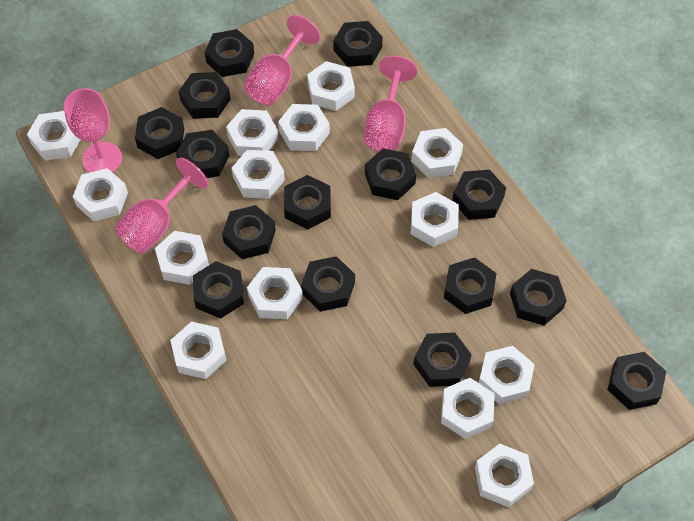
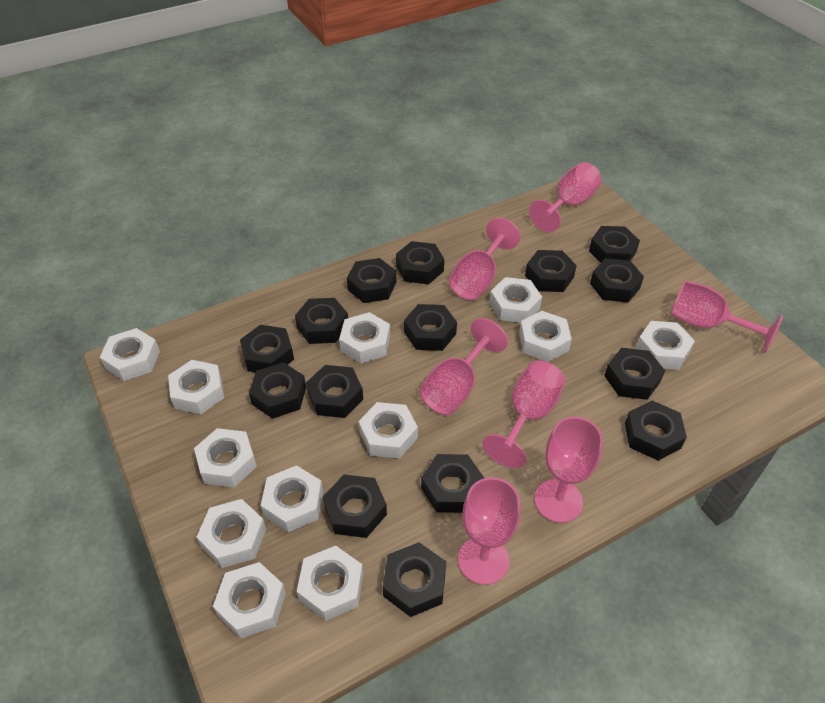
pink goblet: [64,88,122,173] [115,158,209,253] [244,15,320,106] [363,56,417,152] = 4 -> [420,318,508,415] [449,218,521,300] [458,477,520,585] [482,361,565,468] [529,162,601,232] [534,417,603,523] [670,281,783,354] = 7
white nut: [27,111,80,161] [73,168,128,221] [155,231,209,285] [170,321,227,379] [226,109,278,156] [232,150,285,199] [247,267,303,319] [278,104,330,151] [307,61,355,111] [411,128,463,178] [411,192,459,247] [441,378,495,439] [475,444,534,507] [479,346,535,405] = 14 -> [100,328,160,381] [168,360,224,414] [194,428,257,488] [197,499,266,568] [213,562,286,638] [261,465,323,532] [297,546,363,621] [339,312,390,363] [359,402,418,458] [489,277,542,323] [519,311,572,362] [636,321,695,370] = 12

